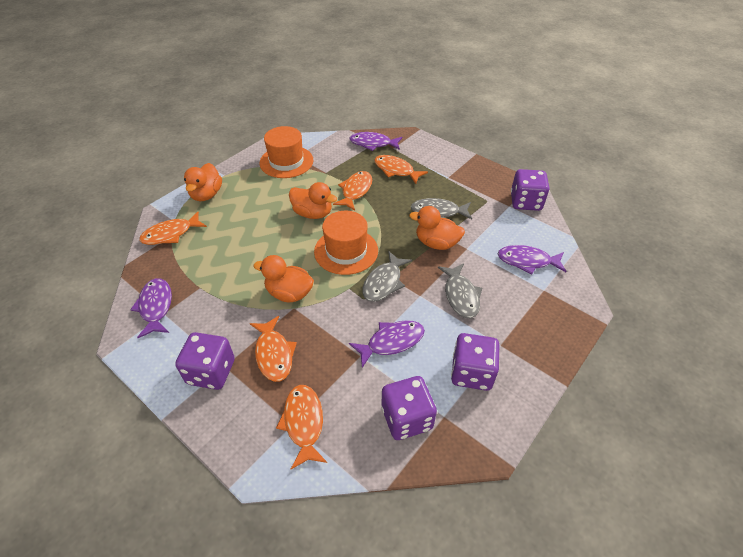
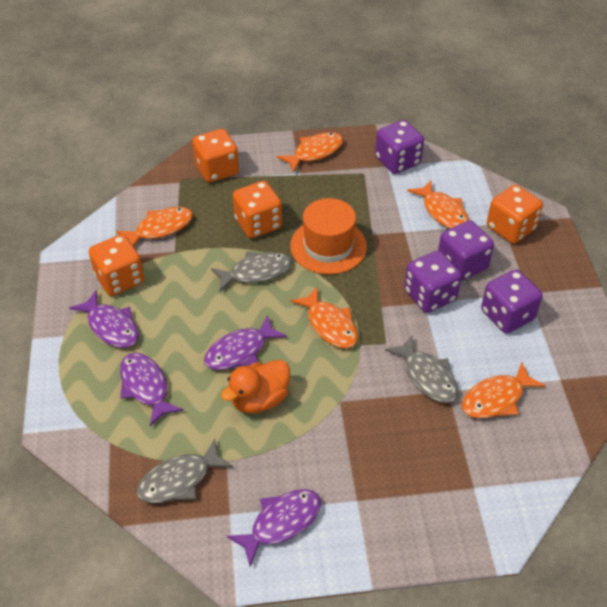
orange dice: none = 0 -> [89,234,145,296] [192,129,239,183] [233,181,282,238] [487,185,543,244] = 4
orange duck: [184,163,222,201] [253,255,314,302] [289,182,337,219] [409,206,465,250] = 4 -> [221,360,290,414] = 1
orange hat: [259,126,313,178] [314,211,378,275] = 2 -> [290,198,367,275] = 1

